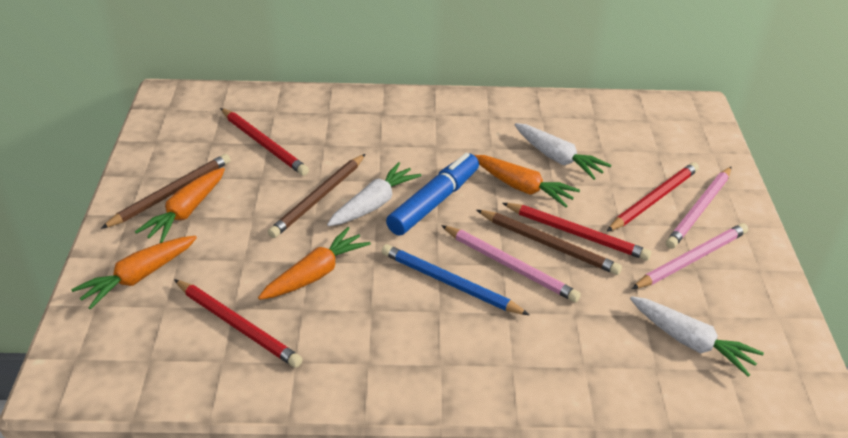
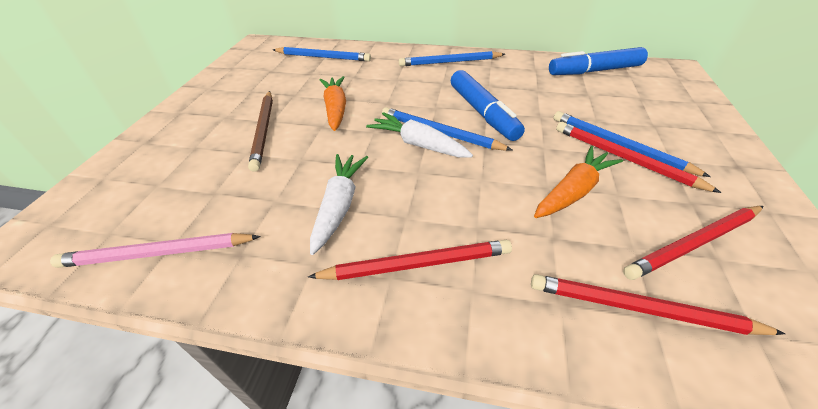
blue marker: [386,153,479,236] = 1 -> [451,70,525,141] [549,47,648,75] = 2
blue pencil: [381,244,529,315] = 1 -> [273,47,371,61] [382,107,512,151] [399,51,505,66] [553,111,711,177] = 4
brown pencil: [101,154,231,229] [268,154,365,238] [477,210,622,275] = 3 -> [248,91,273,172] = 1
orange carrot: [71,236,197,310] [135,168,225,243] [258,227,371,300] [474,155,580,208] = 4 -> [319,76,346,131] [534,146,623,218] = 2
pink pencil: [441,225,581,302] [632,223,748,289] [666,167,731,249] = 3 -> [50,233,261,268] = 1
white carrot: [327,162,422,226] [515,123,611,180] [630,296,764,377] = 3 -> [310,154,368,255] [366,112,473,158] = 2

